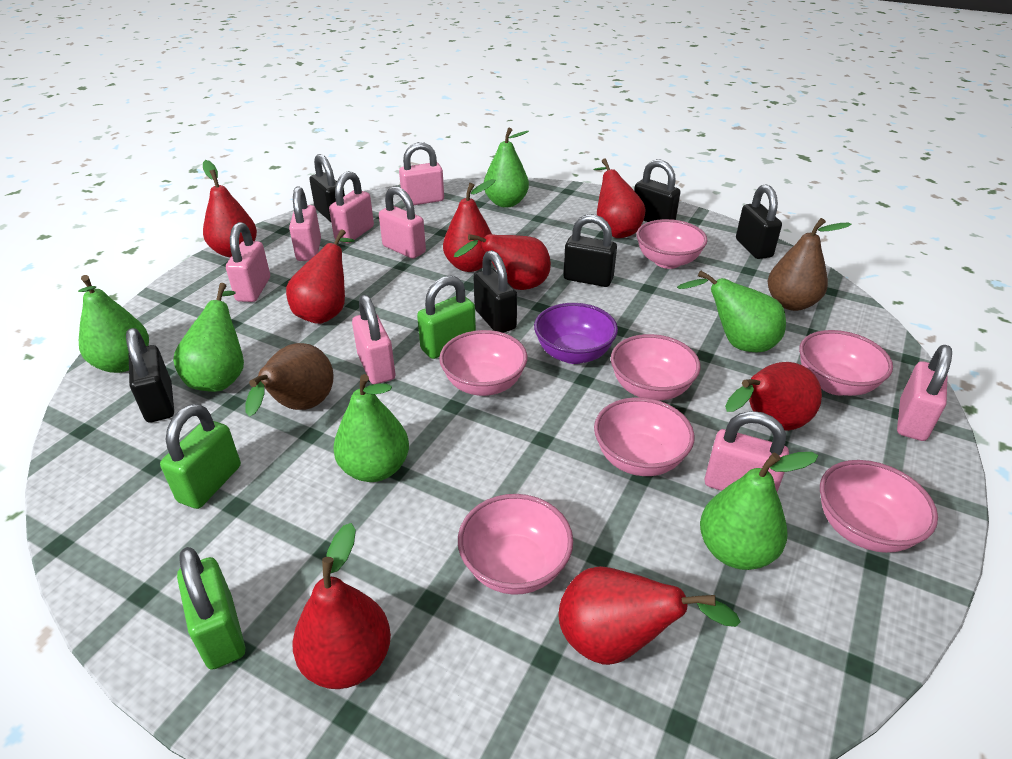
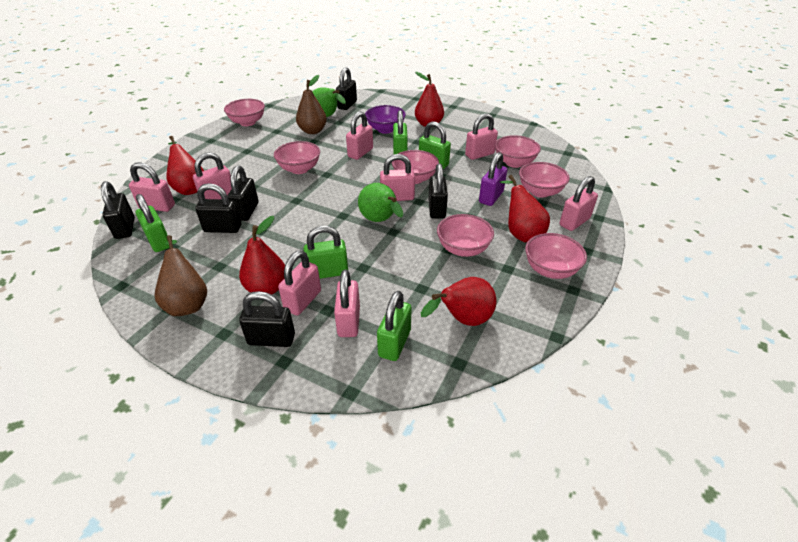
green padlock: [160,404,241,509] [177,547,245,670] [417,276,476,359] = 3 -> [136,194,170,252] [303,226,348,279] [377,291,412,361] [393,110,408,154] [419,121,451,169] = 5
green pear: [78,275,149,373] [173,283,244,392] [333,374,409,482] [484,128,529,208] [677,270,786,352] [700,452,818,570] = 6 -> [312,87,346,117] [358,183,404,222] = 2
purple padlock: none = 0 -> [479,152,507,206] = 1
red pear: [203,160,257,257] [286,229,355,324] [292,523,391,689] [443,179,495,272] [454,234,551,290] [559,566,741,665] [593,158,646,238] [725,362,822,431] = 8 -> [166,136,204,195] [239,216,285,295] [415,72,444,127] [421,277,496,326] [500,175,550,242] = 5

